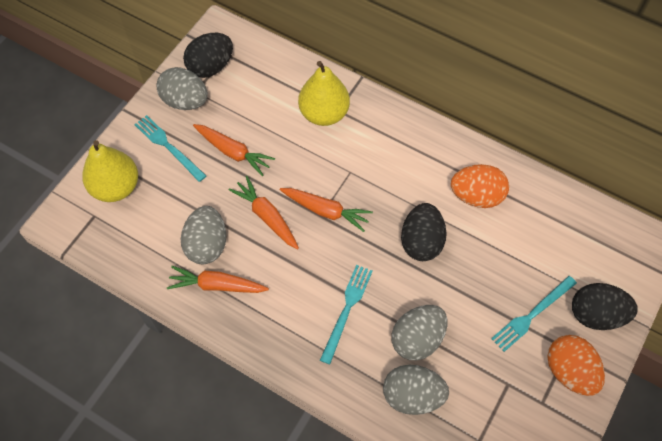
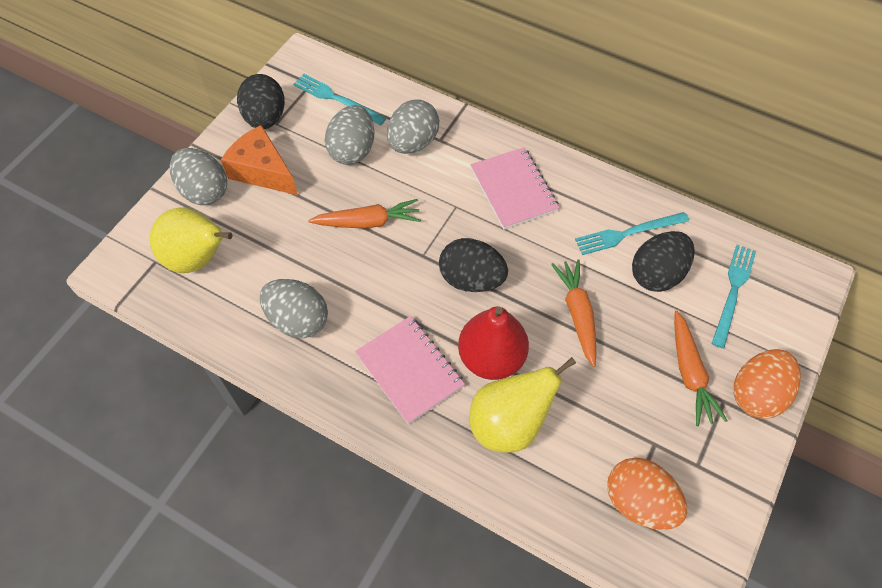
orange carrot: [167,266,269,293] [193,124,275,176] [229,176,299,250] [280,188,373,232] = 4 -> [308,199,421,229] [551,259,596,367] [674,310,727,426] = 3
orange cheese: none = 0 -> [221,125,298,195] = 1
pink notebook: none = 0 -> [355,316,465,424] [471,147,560,229] = 2
red pear: none = 0 -> [458,306,529,380] = 1

